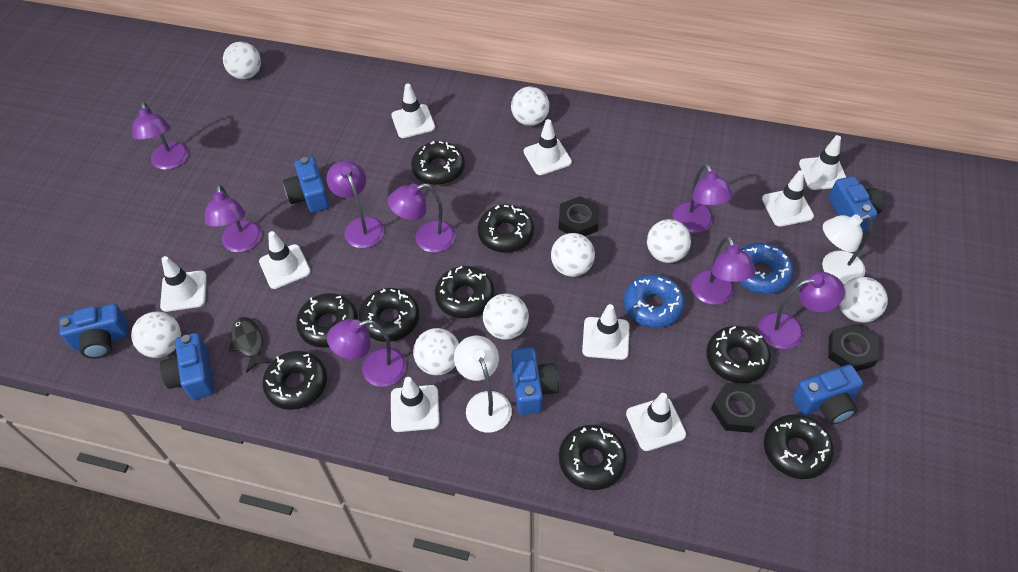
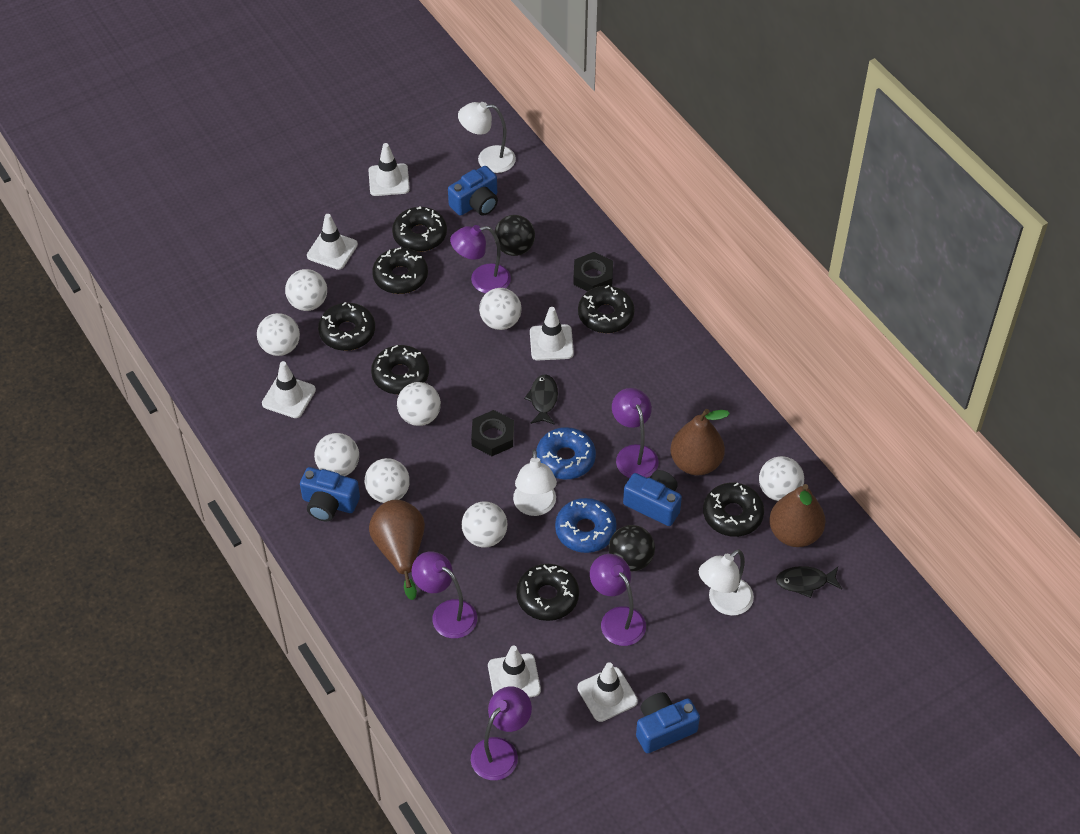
black ball: none = 0 -> [494,215,535,256] [609,525,655,571] = 2
black donut: [262,351,327,410] [296,293,358,348] [358,288,419,342] [411,141,465,185] [435,266,494,318] [477,204,534,253] [559,425,627,490] [706,326,771,383] [764,414,834,479] = 9 -> [318,302,375,351] [371,345,429,394] [372,247,428,294] [392,206,447,252] [516,564,579,621] [578,285,635,333] [703,483,764,537] = 7
black fish: [229,317,271,373] = 1 -> [524,374,558,425] [776,566,842,598] = 2
black nut: [559,196,599,236] [711,383,767,433] [828,323,878,371] = 3 -> [471,410,514,456] [573,252,613,292] = 2
blue camera: [59,304,129,359] [160,333,214,400] [283,157,330,213] [511,347,559,415] [792,365,863,424] [829,176,884,233] = 6 -> [300,467,360,521] [448,166,498,216] [623,470,682,526] [636,692,700,753] = 4
brown pear: none = 0 -> [369,500,425,600] [670,409,730,475] [769,484,825,547] = 3
purple lamp: [132,102,189,170] [205,184,262,252] [327,161,384,248] [327,319,407,387] [388,183,455,253] [673,164,733,233] [691,236,756,305] [758,272,845,349] = 8 -> [412,551,477,638] [450,225,511,294] [471,686,532,780] [590,554,646,646] [612,388,658,478] = 5
white lamp: [454,336,512,433] [822,214,872,284] = 2 -> [458,102,516,173] [513,449,557,516] [699,549,754,616] = 3
white traffic cone: [160,256,207,312] [259,231,311,289] [391,84,435,138] [391,377,440,432] [524,119,572,175] [582,304,629,360] [626,393,686,451] [762,170,814,227] [799,135,846,190] = 9 -> [262,361,316,418] [307,214,358,270] [368,143,410,196] [488,646,541,697] [530,307,574,360] [577,662,638,722] = 6

